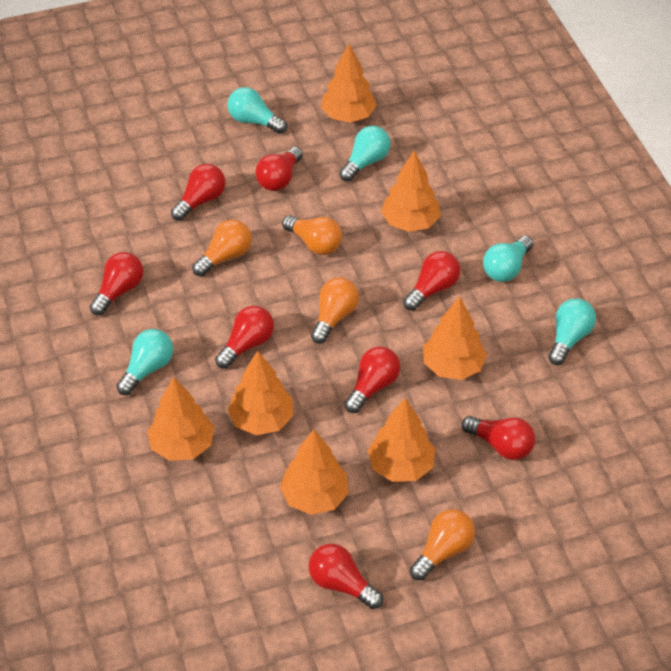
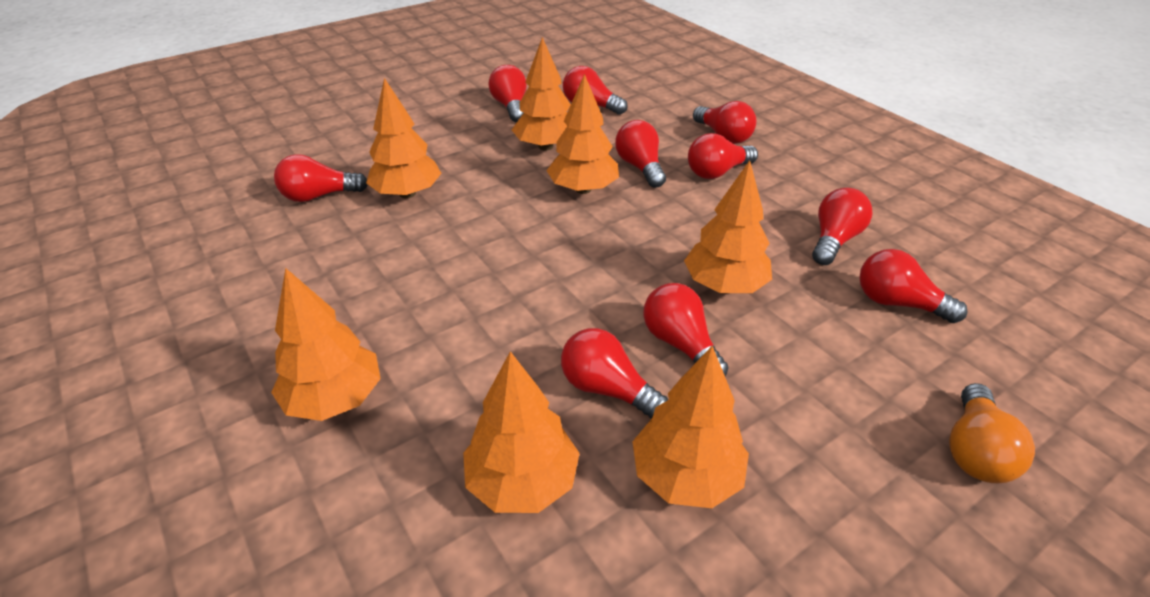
orange light bulb: [192,219,252,277] [282,215,342,255] [311,277,359,344] [410,509,475,580] = 4 -> [949,383,1035,483] = 1
red light bulb: [90,252,143,315] [171,164,226,221] [215,306,274,369] [255,147,303,191] [309,544,383,609] [344,347,400,413] [403,251,460,311] [462,416,535,460] = 8 -> [274,154,368,202] [488,65,527,122] [561,328,669,419] [563,66,628,115] [615,120,666,188] [643,283,729,376] [688,133,758,179] [693,101,756,144] [812,188,872,265] [859,249,967,323] = 10
turquoise light bulb: [116,329,173,395] [227,87,287,134] [339,126,390,182] [483,236,533,282] [548,298,596,365] = 5 -> none = 0

